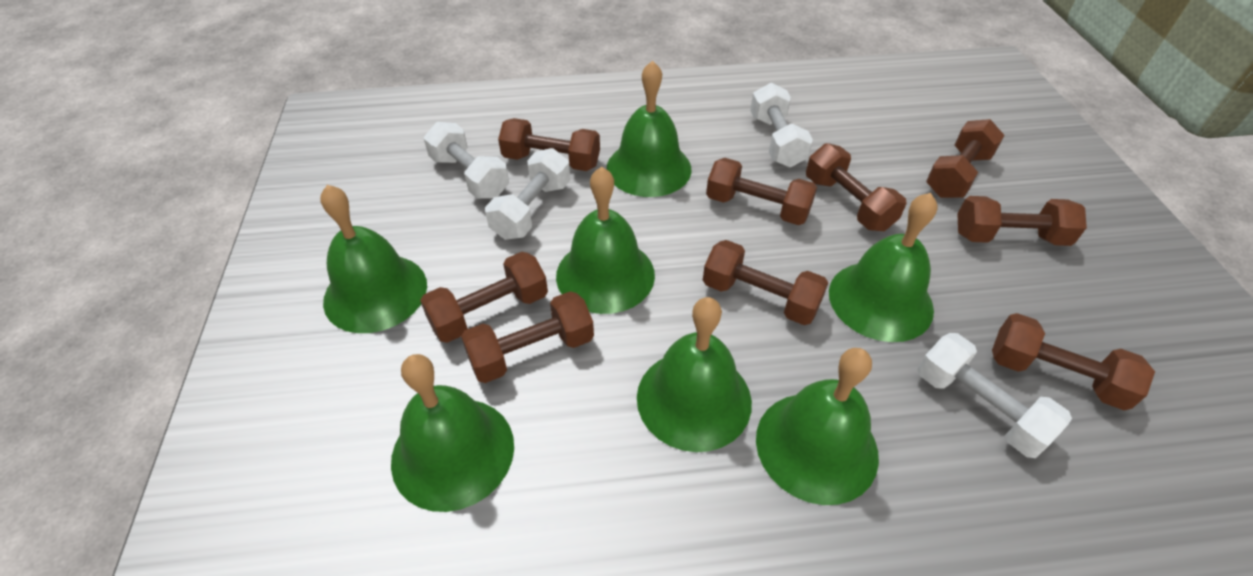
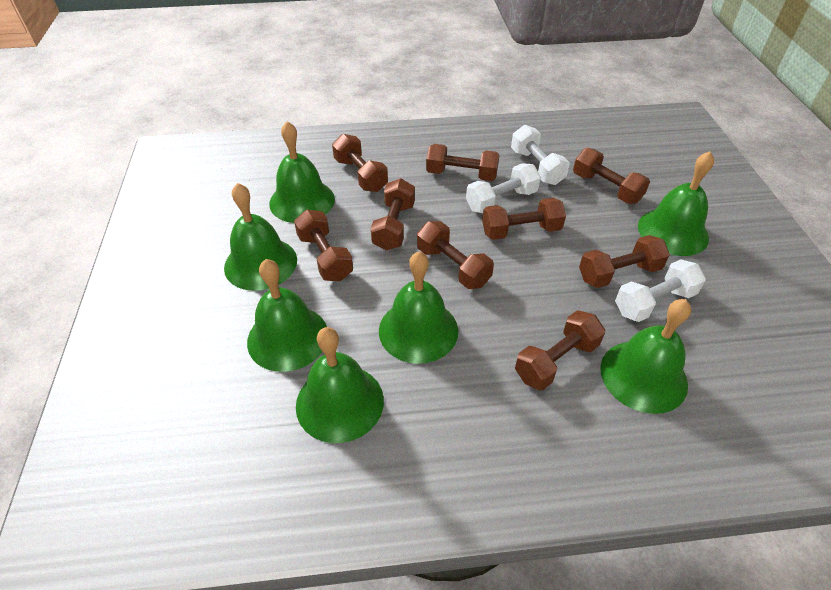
white dumbbell: [424,122,509,199] [485,148,570,240] [750,83,813,167] [917,333,1072,458] = 4 -> [466,163,541,213] [511,125,570,185] [615,259,706,322] = 3

